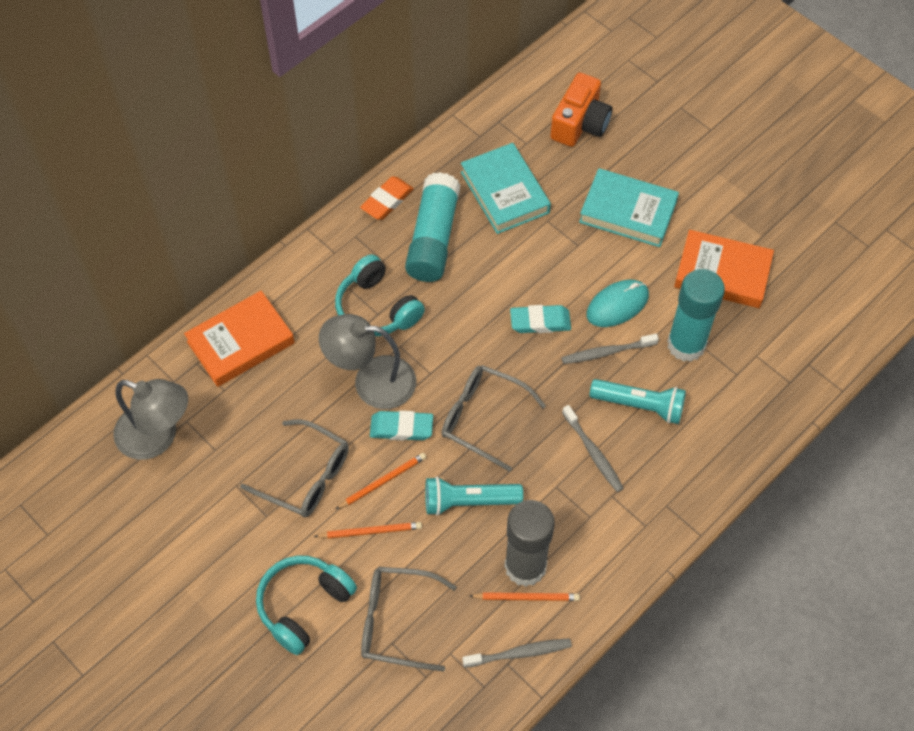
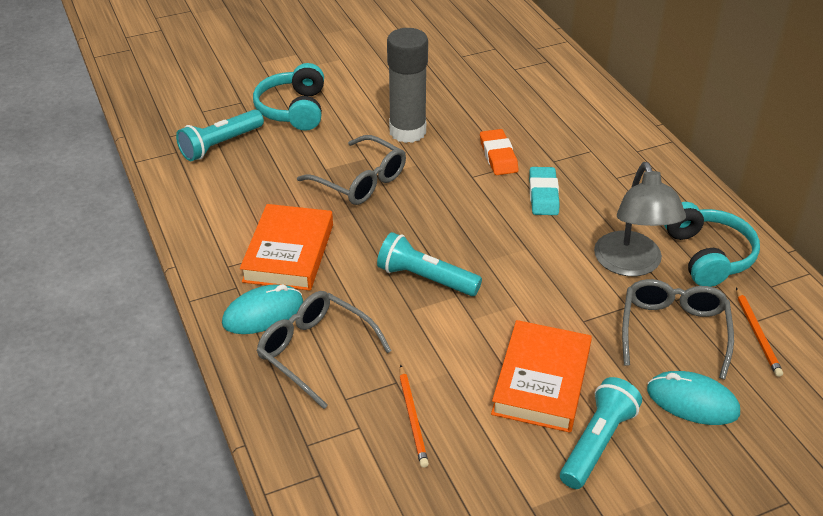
grey lamp: [113,379,188,460] [319,314,416,409] = 2 -> [594,162,686,276] = 1
grey toothbrush: [462,638,572,668] [562,334,659,364] [562,405,624,492] = 3 -> none = 0
orange camera: [550,73,612,147] = 1 -> none = 0
orange pencil: [314,522,422,539] [335,453,426,510] [470,592,580,601] = 3 -> [399,365,429,468] [736,288,783,377] = 2
turquoise book: [461,143,551,234] [579,168,679,247] = 2 -> none = 0
turquoise eraser: [370,411,433,440] [510,305,571,333] = 2 -> [529,167,560,215] = 1
turquoise flashlight: [425,476,523,516] [590,379,686,424] = 2 -> [176,109,264,161] [377,232,482,296] [560,377,642,489] = 3
turquoise glue stick: [405,172,461,282] [667,269,725,362] = 2 -> none = 0
turquoise mouse: [586,280,649,327] = 1 -> [222,284,303,334] [647,371,740,425] = 2

